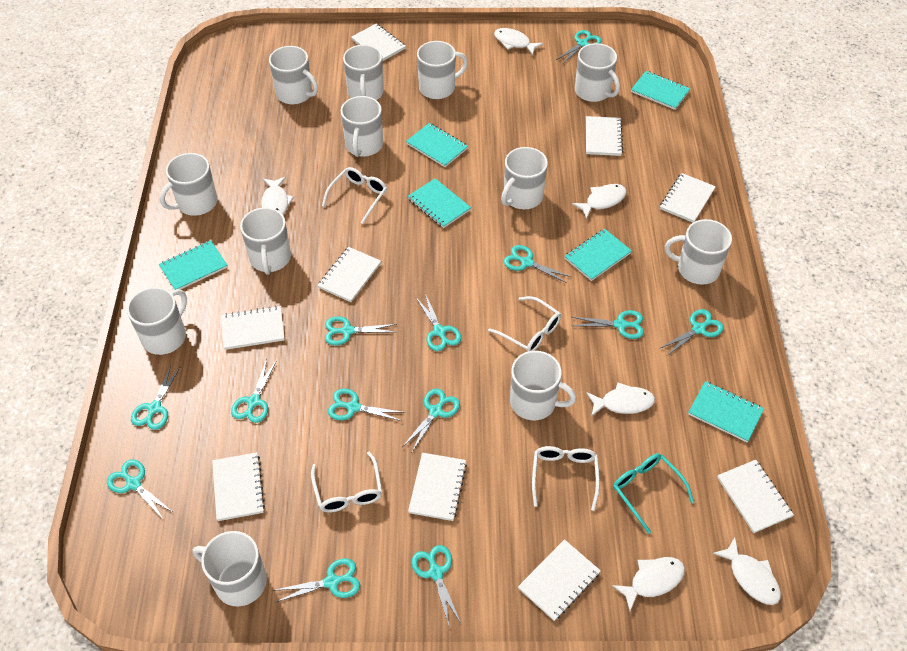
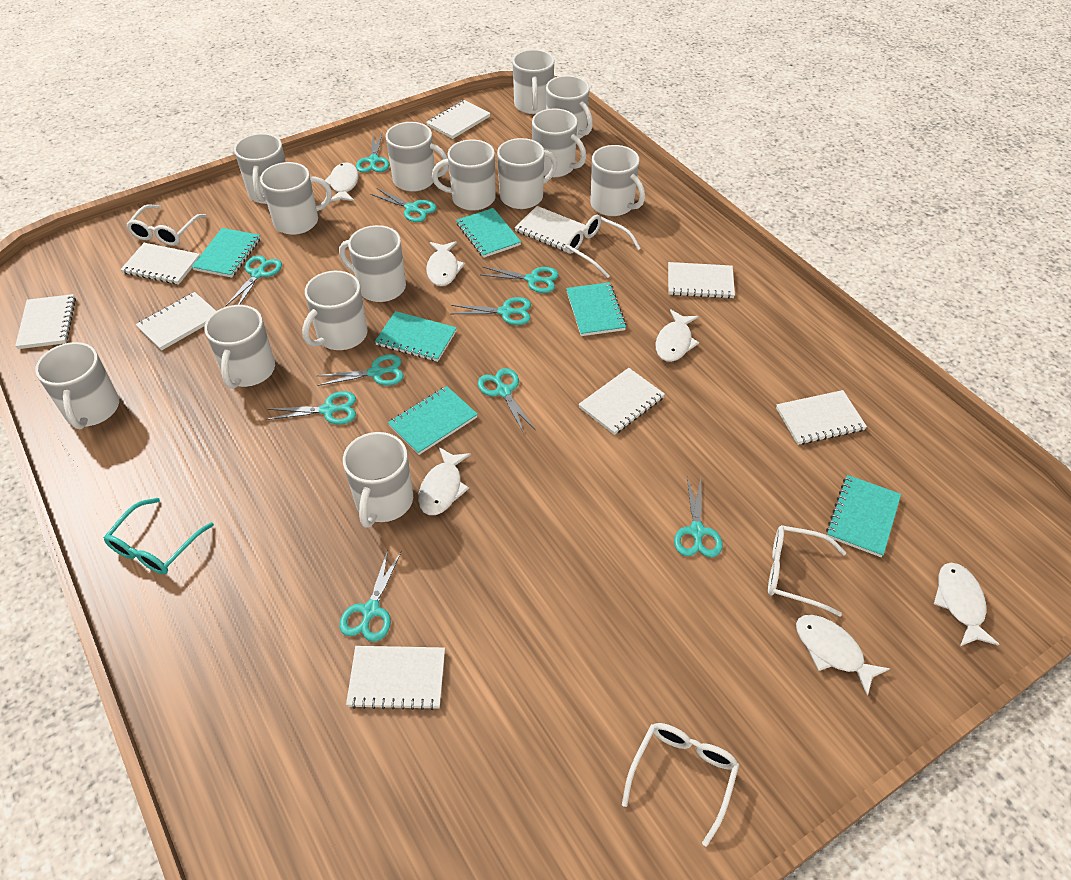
turquoise scissors: [107,459,174,520] [131,365,181,430] [231,359,277,423] [275,558,360,602] [325,316,397,345] [328,388,405,421] [402,388,460,452] [411,545,461,625] [416,294,461,351] [504,245,571,283] [556,30,602,64] [572,310,644,339] [659,309,724,356] = 13 -> [226,255,282,306] [266,391,356,425] [316,354,404,386] [339,550,402,642] [356,134,389,173] [370,188,437,222] [451,297,531,325] [478,368,535,433] [481,267,559,293] [674,477,723,557] = 10
white mug: [127,287,187,355] [160,153,217,216] [193,531,267,607] [240,207,291,275] [269,46,318,104] [341,96,383,157] [343,45,384,100] [417,41,468,99] [501,147,548,209] [510,351,576,420] [575,43,620,102] [665,219,732,285] = 12 -> [35,342,119,429] [205,305,275,389] [234,133,286,204] [260,162,332,235] [302,271,368,350] [339,225,406,302] [343,432,413,528] [386,122,449,191] [432,139,496,211] [497,138,557,209] [512,49,554,114] [532,108,586,177] [546,76,593,139] [590,145,645,216] = 14

